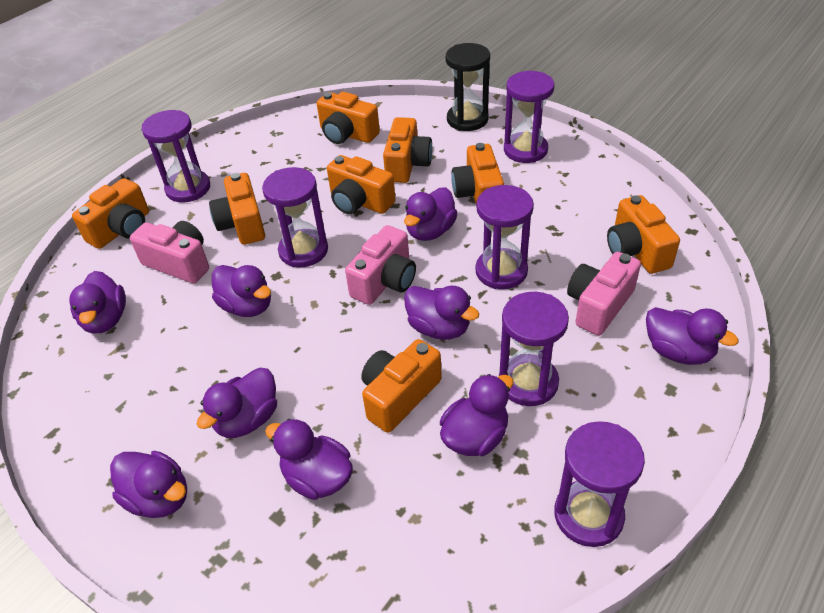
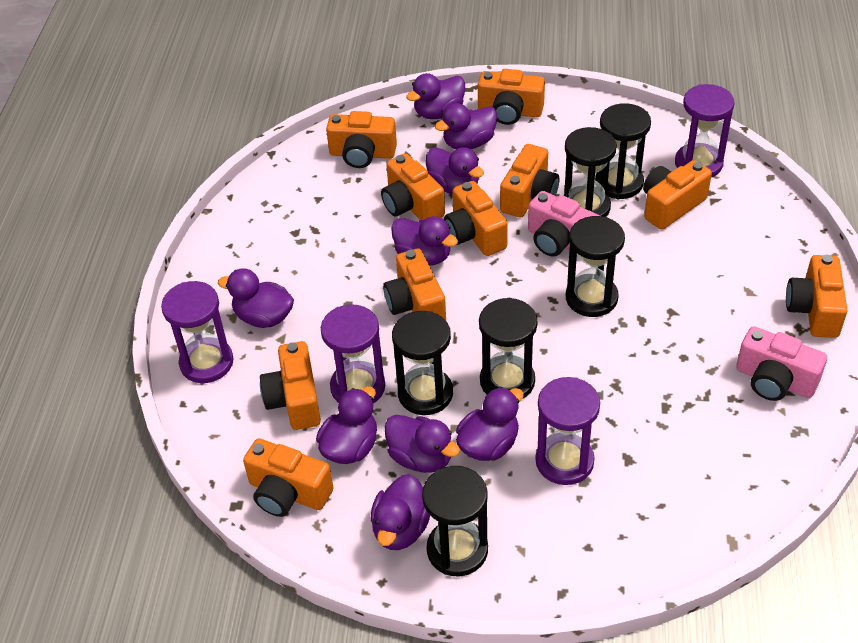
black hourglass: [446,43,490,131] = 1 -> [392,311,453,415] [422,466,488,577] [479,298,538,399] [564,127,617,217] [566,216,625,317] [595,103,651,199] = 6
orange camera: [72,178,149,249] [209,173,265,245] [317,92,380,144] [327,155,396,214] [361,339,442,433] [383,117,433,183] [452,143,504,203] [607,195,680,274] = 8 -> [243,438,333,517] [260,341,321,430] [326,111,397,168] [381,153,445,220] [383,248,446,320] [444,181,508,256] [478,69,545,125] [500,144,559,217] [643,160,712,230] [786,255,848,338] = 10
pink camera: [130,221,209,283] [345,225,416,305] [567,252,641,336] = 3 -> [528,191,600,257] [736,326,827,401] = 2
purple hourglass: [141,110,210,202] [262,167,328,267] [475,185,534,289] [499,292,569,406] [504,71,554,163] [554,421,645,547] = 6 -> [161,281,234,383] [321,304,385,404] [535,377,600,485] [675,84,735,178] = 4

